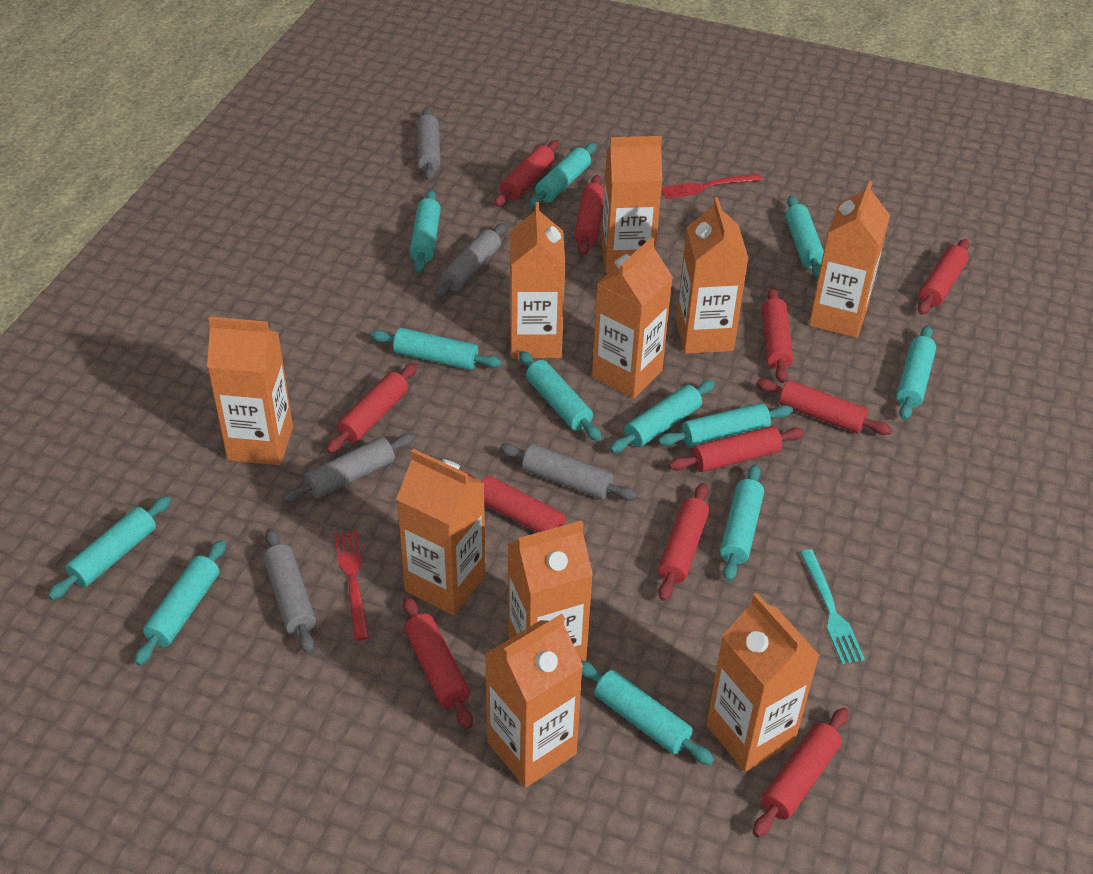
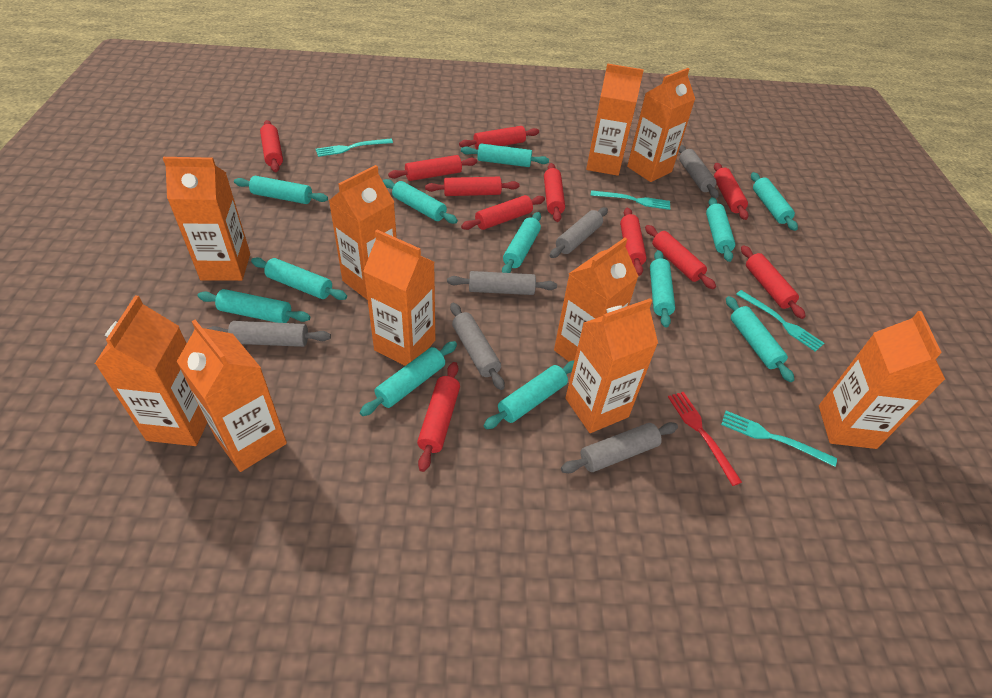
grey rolling pin: [263,528,316,654] [282,434,415,503] [417,108,441,181] [434,223,507,299] [500,443,637,501] = 5 -> [207,321,331,347] [447,271,557,295] [450,303,505,390] [550,207,608,258] [561,422,678,473] [679,145,719,198] = 6
red fork: [334,530,369,641] [661,173,763,199] = 2 -> [668,392,742,486] = 1
turquoise fork: [800,549,865,664] = 1 -> [316,139,393,157] [591,190,670,210] [721,411,837,467] [736,290,824,352] = 4

